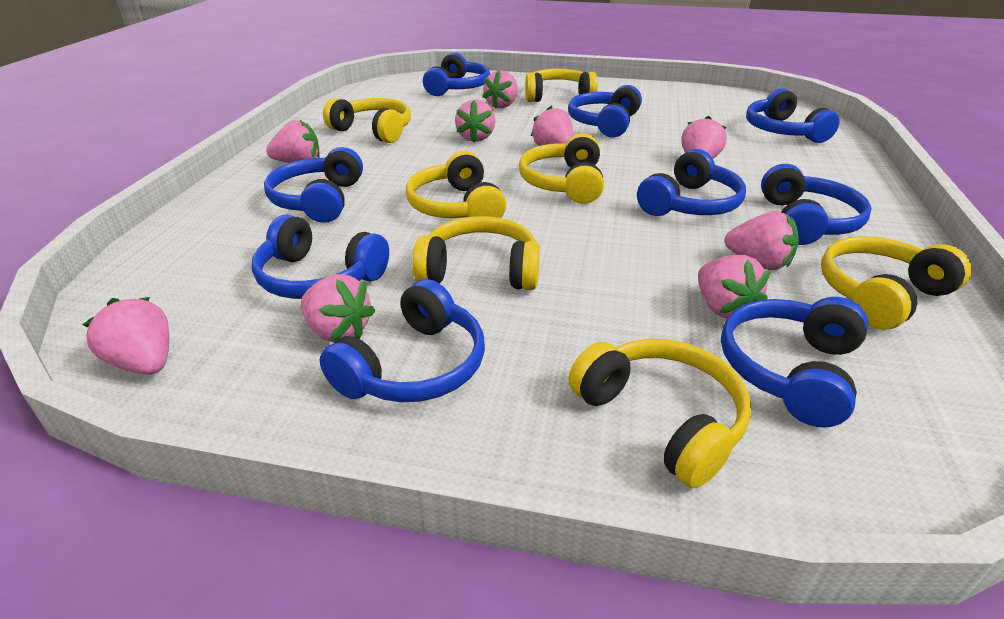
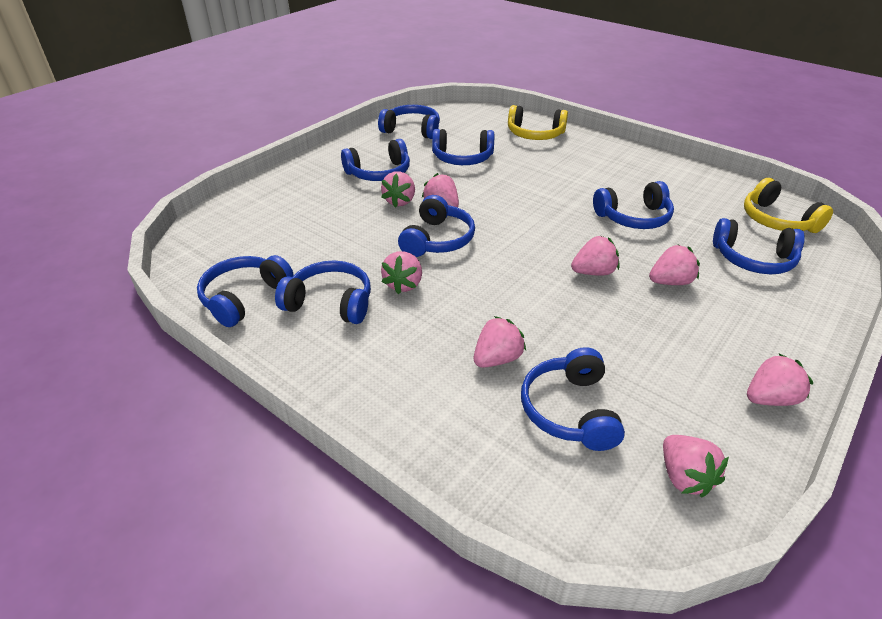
pink strawberry: [82,297,169,374] [266,119,320,163] [301,274,376,343] [455,99,495,142] [482,70,518,109] [531,106,574,146] [681,116,727,159] [698,255,770,318] [725,211,799,270] = 9 -> [381,171,415,208] [381,251,422,294] [422,173,459,207] [474,316,526,368] [571,235,619,276] [649,244,700,285] [663,435,729,497] [747,354,813,406] = 8
yellow headphones: [323,98,411,143] [406,151,506,218] [413,216,540,290] [519,133,604,204] [525,69,598,102] [569,339,751,488] [821,236,972,330] = 7 -> [508,105,568,140] [744,178,833,233] = 2

